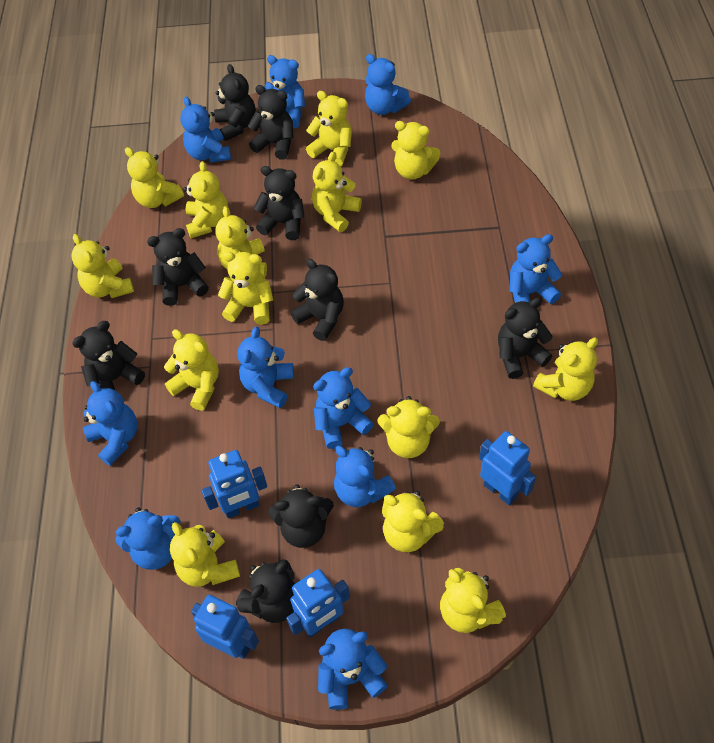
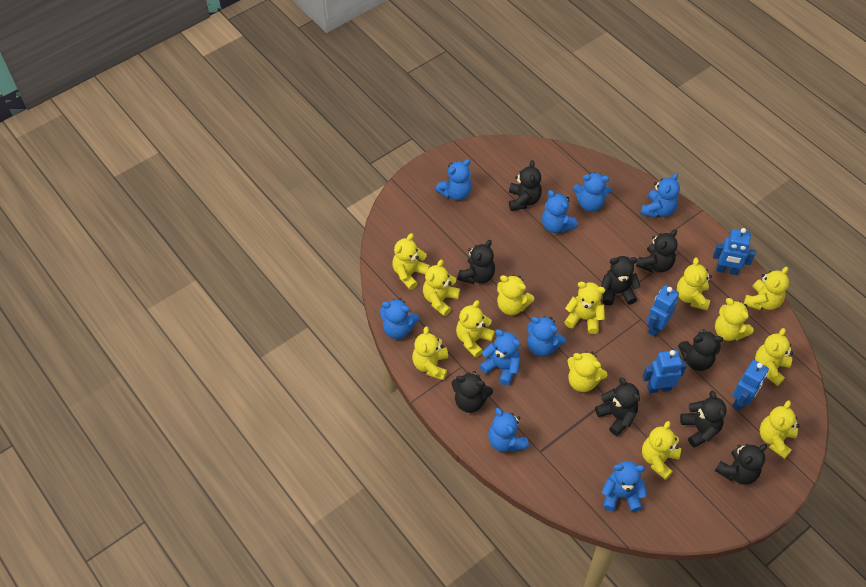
blue teddy bear: [83,381,138,466] [115,507,181,570] [180,97,231,163] [238,327,294,408] [259,55,305,128] [313,367,374,449] [318,629,388,710] [334,446,396,507] [365,54,411,115] [510,234,562,304] = 10 -> [380,298,419,339] [435,159,472,200] [480,329,520,385] [488,408,529,452] [527,316,566,357] [542,190,578,233] [573,172,611,212] [602,461,647,512] [641,173,680,218] = 9
yellow teddy bear: [71,234,134,298] [125,147,184,208] [164,329,219,411] [170,522,240,587] [183,161,228,238] [215,206,267,277] [218,252,273,325] [306,91,352,167] [312,152,362,232] [378,396,440,458] [382,491,444,552] [391,121,440,180] [440,568,506,633] [533,337,598,401] = 14 -> [392,233,430,290] [412,326,448,380] [423,259,460,316] [456,300,495,358] [497,275,534,315] [564,282,605,334] [567,351,607,392] [642,421,681,480] [677,258,712,310] [715,298,754,341] [744,267,789,310] [755,328,793,386] [760,400,800,459] = 13

